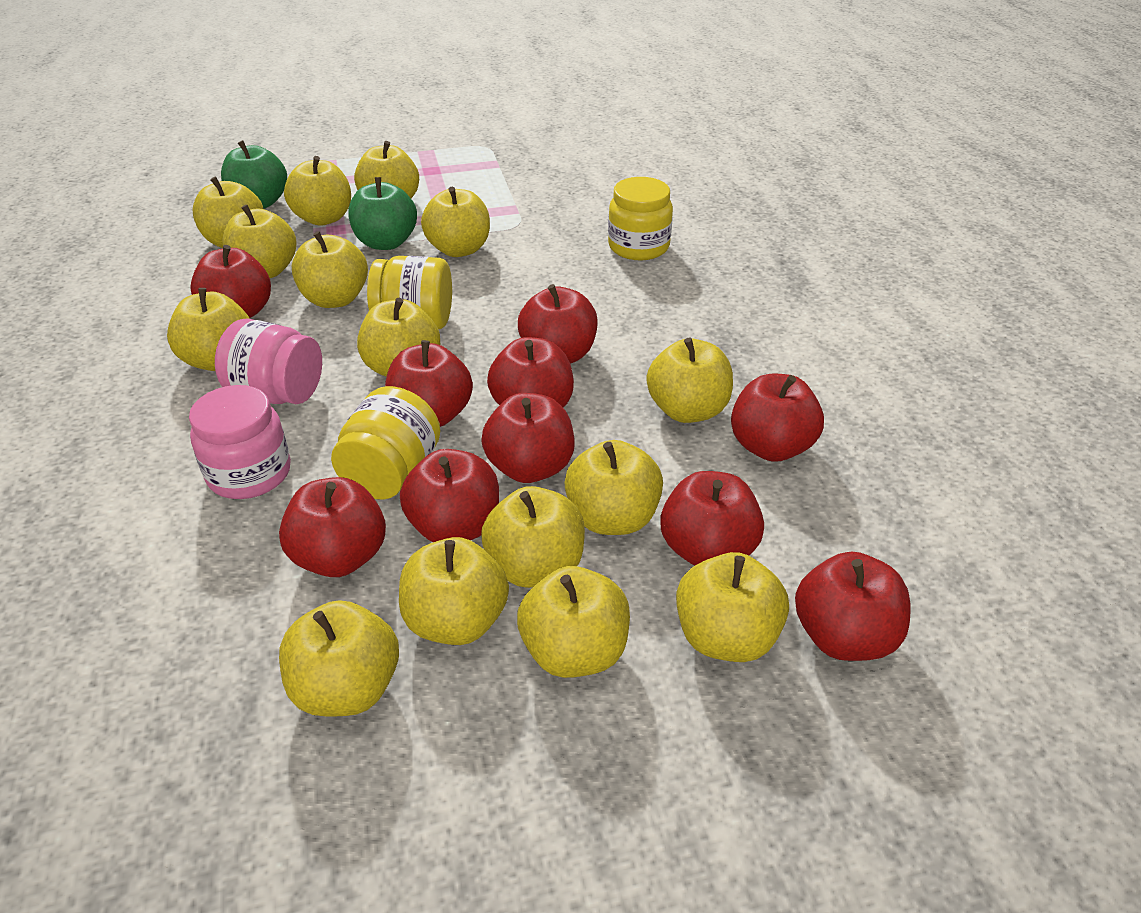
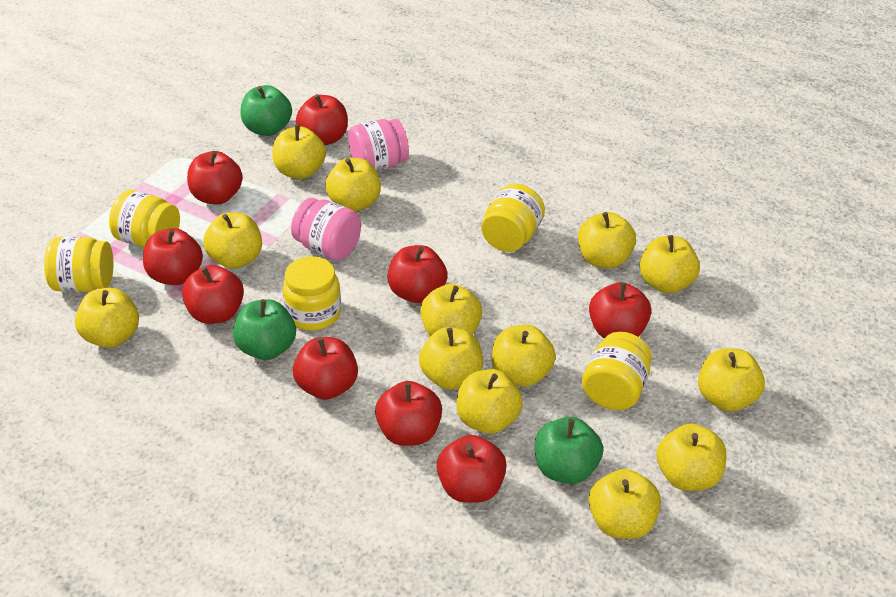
green apple: [221,140,287,209] [348,177,417,250] = 2 -> [233,299,296,360] [241,85,292,136] [535,417,603,484] = 3
red apple: [190,245,271,318] [279,477,386,577] [385,340,473,427] [400,449,499,542] [481,393,575,483] [487,337,574,408] [518,284,598,364] [660,471,764,566] [731,374,824,462] [795,552,910,661] = 10 -> [143,228,203,285] [182,265,244,324] [187,151,243,205] [293,337,358,400] [296,94,348,145] [375,381,442,446] [387,245,447,303] [437,435,507,503] [589,282,651,338] = 9
yellow apple: [167,288,250,371] [193,177,263,248] [222,205,297,278] [279,600,399,717] [284,156,351,226] [292,231,368,308] [354,141,419,198] [357,298,440,377] [399,537,509,645] [421,186,490,257] [481,486,585,588] [517,566,630,678] [564,440,663,535] [647,337,733,423] [676,552,789,662] = 15 -> [75,288,139,348] [203,212,262,269] [272,125,326,179] [325,158,381,212] [419,327,483,390] [420,284,482,336] [456,369,523,434] [492,325,556,387] [578,212,636,269] [589,469,661,539] [639,235,700,293] [657,424,726,491] [698,348,765,412] = 13
yellow jar: [331,386,440,500] [367,256,452,329] [608,177,673,260] = 3 -> [44,236,114,292] [109,190,180,248] [283,256,341,330] [481,184,545,252] [582,332,652,410] = 5

